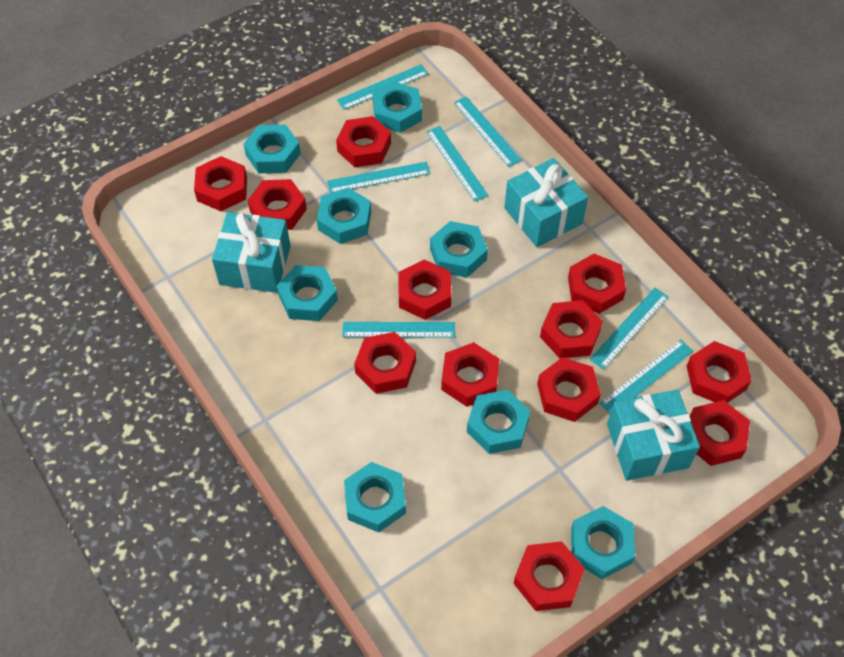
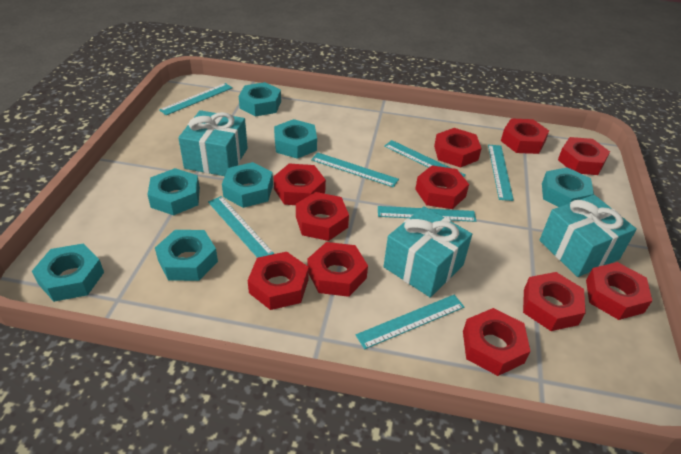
red nut: [194,156,247,211] [247,179,307,230] [336,116,391,167] [354,332,416,394] [398,259,451,320] [441,342,499,407] [513,541,585,611] [537,357,601,422] [540,300,603,358] [568,254,626,314] [687,341,752,403] [690,400,750,466] = 12 -> [248,252,309,310] [273,164,326,205] [296,192,349,241] [308,242,368,297] [415,165,469,209] [434,128,482,168] [463,308,530,376] [501,118,549,154] [523,272,586,331] [558,137,610,175] [586,262,652,320] = 11
turquoise nut: [244,125,301,173] [276,265,338,321] [317,188,371,244] [344,462,406,533] [373,81,422,133] [430,221,488,278] [467,390,530,454] [571,506,635,579] = 8 -> [32,244,104,302] [147,168,200,215] [155,230,218,281] [222,162,273,208] [239,82,281,117] [274,119,317,159] [542,167,594,207] = 7

